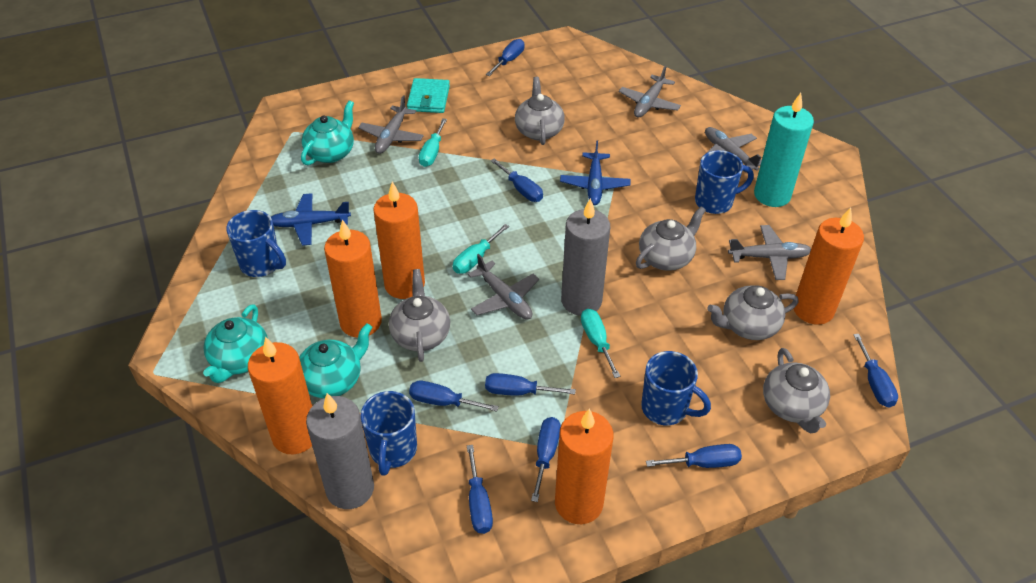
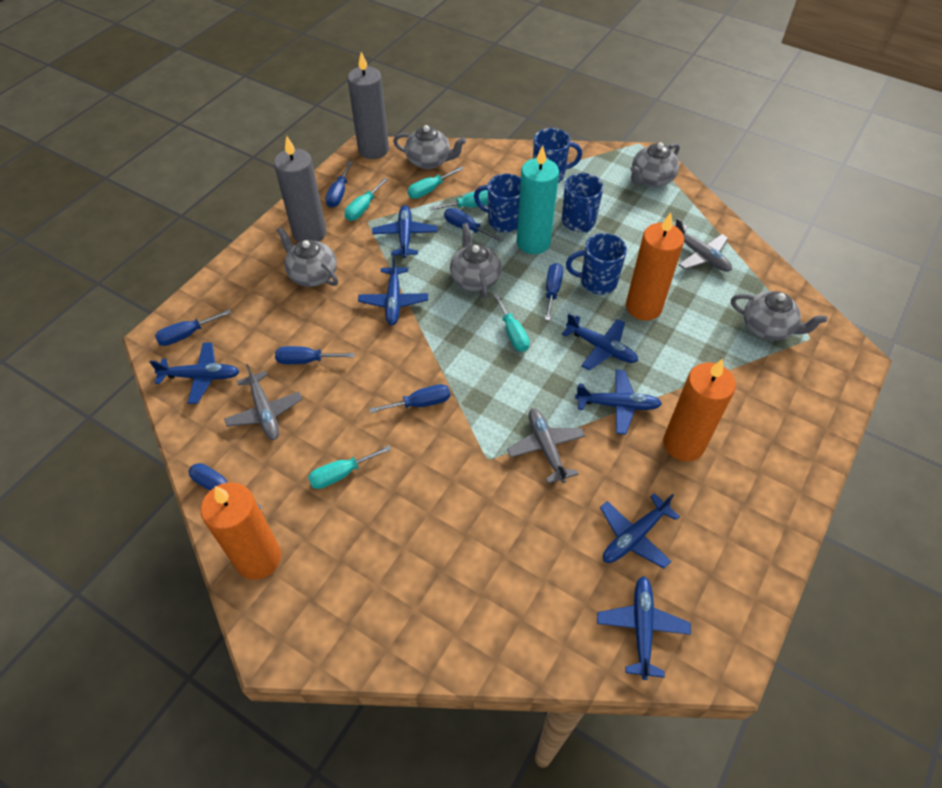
blue plane: [271,193,351,246] [560,140,630,205] = 2 -> [150,343,240,404] [358,256,428,325] [372,205,438,258] [562,313,638,370] [575,370,662,434] [597,576,691,680] [600,493,680,569] = 7
blue screwdriver: [409,381,499,412] [467,445,493,534] [485,373,576,396] [486,39,524,76] [491,158,543,202] [531,417,561,502] [646,444,742,468] [853,334,898,408] = 8 -> [155,309,231,346] [188,463,263,509] [275,346,354,364] [325,161,353,208] [369,384,450,413] [444,208,503,242] [545,263,563,321] = 7
grey plane: [358,95,424,154] [468,254,539,320] [619,66,681,118] [705,127,762,173] [728,225,811,280] = 5 -> [224,364,302,440] [507,408,585,484] [676,218,732,272] = 3
orange candle: [248,336,312,454] [324,219,382,338] [373,182,425,299] [555,408,613,524] [794,207,864,325] = 5 -> [200,483,281,579] [626,212,684,320] [663,358,736,461] = 3
turquoise screwdriver: [419,118,447,167] [453,224,509,274] [581,309,620,378] = 3 -> [308,445,391,489] [344,178,388,221] [407,166,463,199] [429,190,488,211] [493,293,530,352] = 5
turquoise teapot: [203,304,268,383] [299,323,373,398] [301,100,354,165] = 3 -> none = 0
turquoise wallet: [407,78,450,113] = 1 -> none = 0

